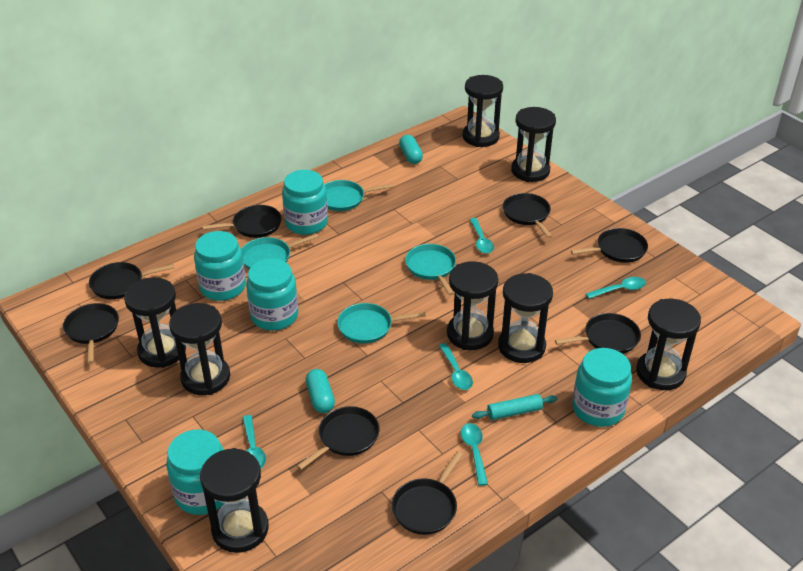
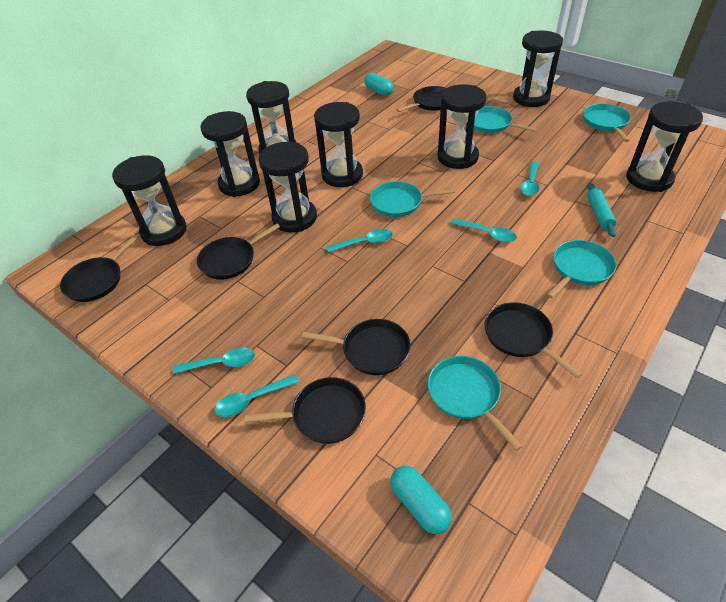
black pan: [63,303,119,364] [89,262,174,299] [202,205,282,238] [297,406,380,470] [392,451,463,535] [503,193,553,238] [555,313,641,354] [571,228,648,263] = 8 -> [60,234,139,302] [197,223,280,280] [245,377,366,444] [302,319,411,375] [397,86,446,112] [485,302,582,378] = 6
turquoise jar: [166,429,225,515] [194,231,246,301] [246,259,298,331] [282,170,328,235] [572,348,632,427] = 5 -> none = 0
turquoise pan: [241,233,318,269] [324,180,393,211] [337,303,426,344] [405,244,456,295] = 4 -> [370,181,455,217] [428,356,523,451] [474,106,537,133] [546,240,617,298] [583,104,631,142] = 5

